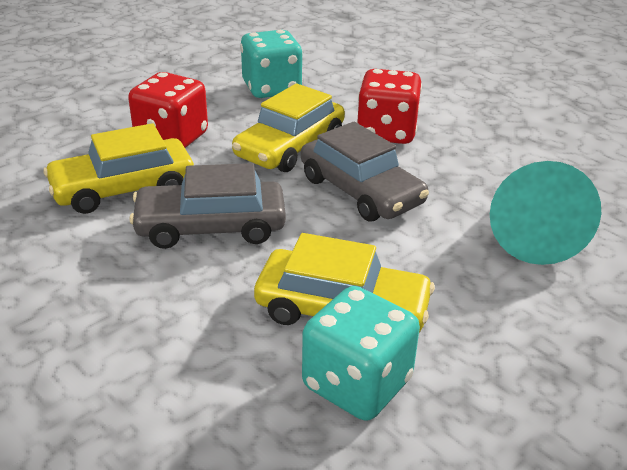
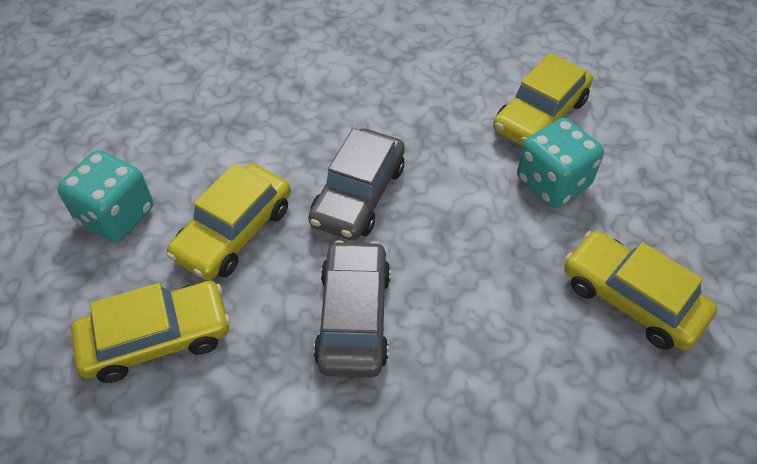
red dice: [128,72,208,148] [357,69,422,144] = 2 -> none = 0
turquoise cone: [490,161,601,265] = 1 -> none = 0
yellow car: [43,123,194,214] [232,83,345,172] [254,233,435,333] = 3 -> [71,281,231,383] [167,163,291,281] [493,53,593,146] [564,230,717,350] = 4

